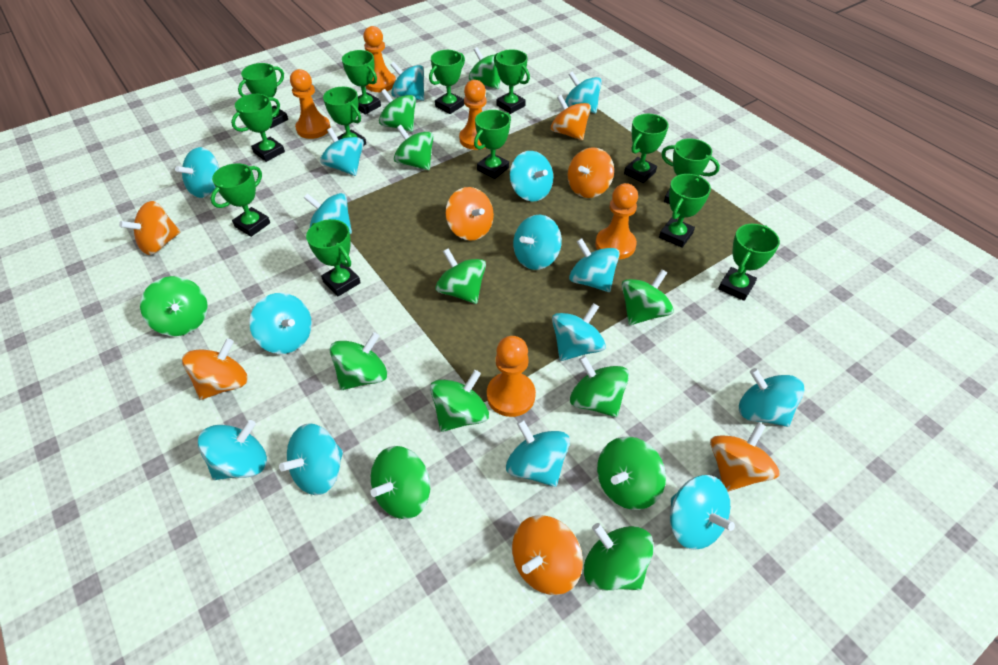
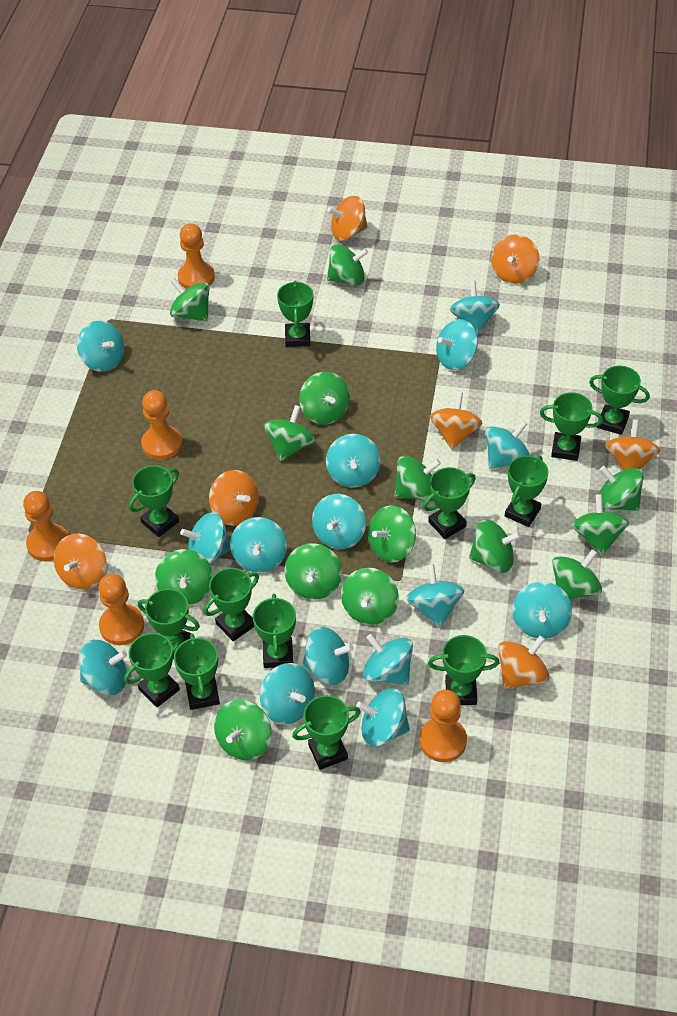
green spinning top: [140,276,208,336] [329,332,387,390] [370,446,430,519] [379,89,416,132] [394,125,434,170] [430,370,489,432] [435,248,486,304] [469,47,500,89] [570,356,629,417] [584,523,654,590] [597,436,666,510] [622,269,674,325] = 12 -> [155,549,213,605] [170,278,209,322] [214,700,272,760] [264,405,315,461] [284,543,342,600] [299,372,350,424] [327,244,368,286] [341,568,399,625] [368,505,416,562] [394,456,441,502] [469,520,521,573] [552,549,602,600] [572,494,629,555] [599,466,644,511] = 14

